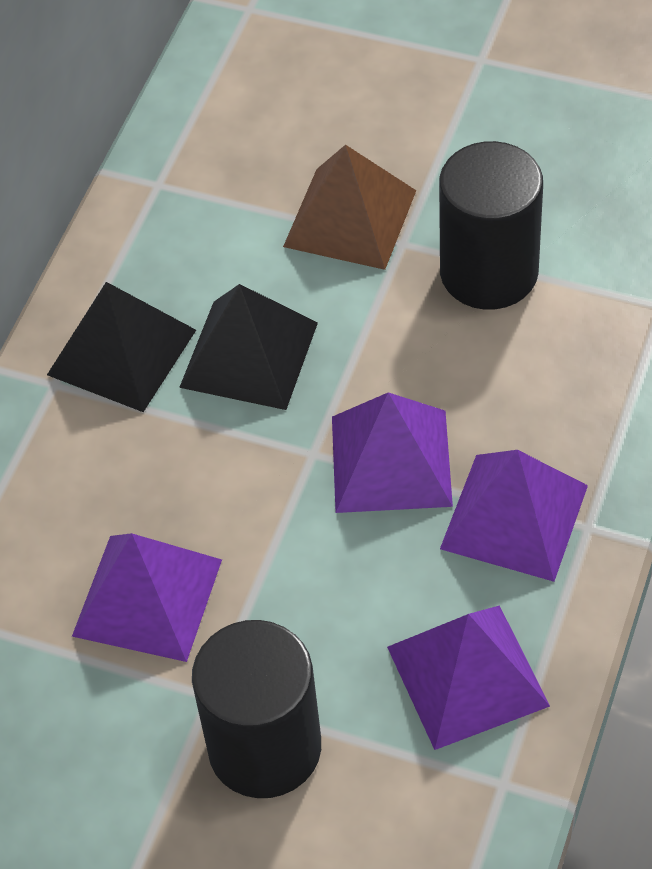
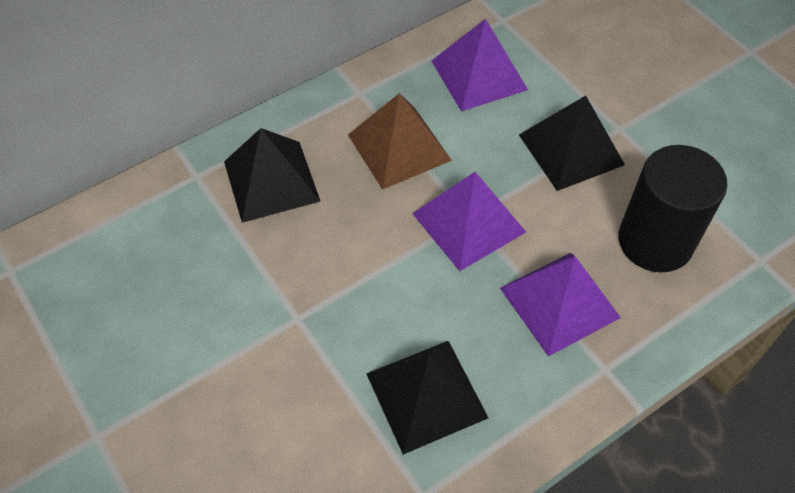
black cylinder: [192,620,321,798] [439,141,543,310] = 2 -> [619,145,727,272] = 1
black pyramid: [47,282,196,412] [179,284,318,410] = 2 -> [224,128,320,223] [366,341,488,454] [519,96,625,191] = 3
purple pyramid: [72,533,222,662] [332,392,453,513] [387,605,550,750] [440,450,588,582] = 4 -> [412,172,526,271] [431,19,528,111] [500,253,621,357] = 3

